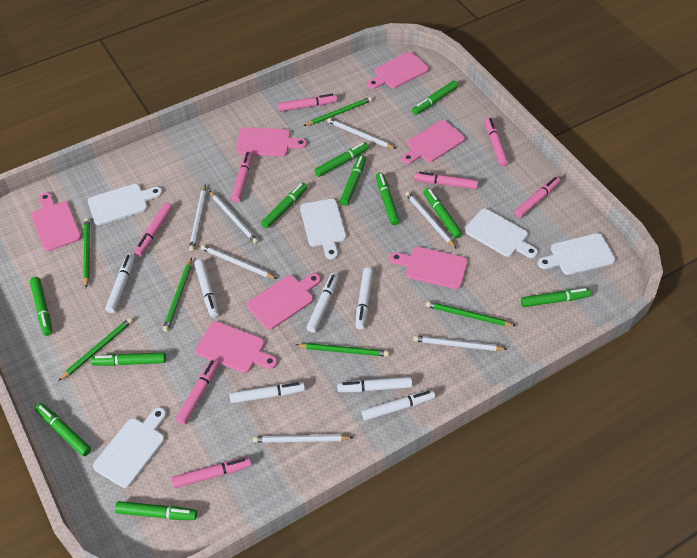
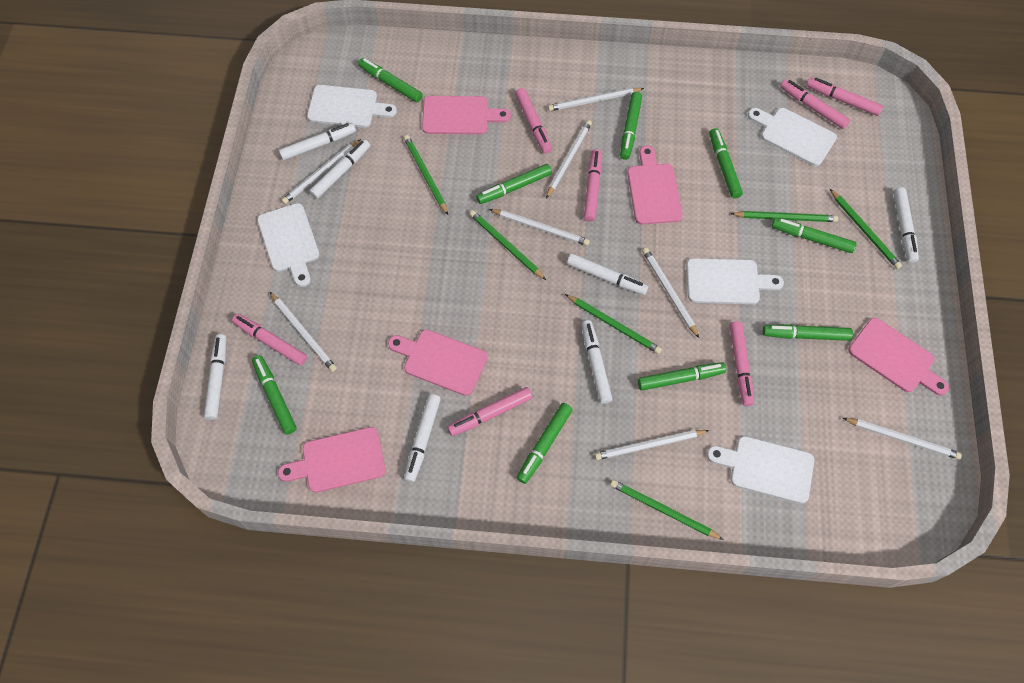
green marker: [30,277,52,336] [35,403,91,456] [91,352,166,366] [115,501,197,520] [261,182,307,229] [314,142,369,177] [340,155,366,206] [376,172,400,225] [412,80,458,115] [424,188,462,239] [521,288,591,307] = 11 -> [252,355,296,435] [358,58,423,102] [476,164,552,204] [517,403,573,484] [620,92,642,160] [638,362,726,391] [709,128,743,198] [763,324,853,341] [772,218,856,253] = 9
pink cutting board: [32,193,81,251] [196,321,278,373] [236,127,307,157] [247,273,321,330] [368,52,429,89] [390,247,468,289] [402,120,465,164] = 7 -> [278,427,386,492] [388,330,488,396] [422,96,511,135] [627,145,682,225] [849,318,949,395] = 5
pink marker: [134,203,172,256] [172,457,252,488] [176,358,219,425] [231,151,253,203] [278,94,337,112] [414,172,478,189] [485,117,508,166] [515,177,560,218] = 8 -> [232,314,307,366] [447,387,533,436] [515,88,552,154] [584,149,602,222] [729,321,754,406] [780,79,850,129] [806,77,883,116] = 7
white pencil: [189,185,206,251] [201,244,277,279] [209,191,258,244] [253,434,354,443] [327,118,396,149] [405,191,457,249] [413,336,507,351] = 7 -> [270,292,337,372] [281,139,361,204] [489,209,590,246] [546,120,592,198] [548,88,644,111] [595,430,710,460] [642,248,699,338] [843,418,962,460] = 8

